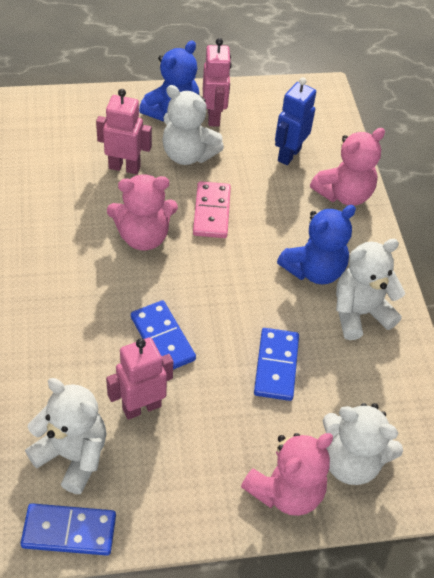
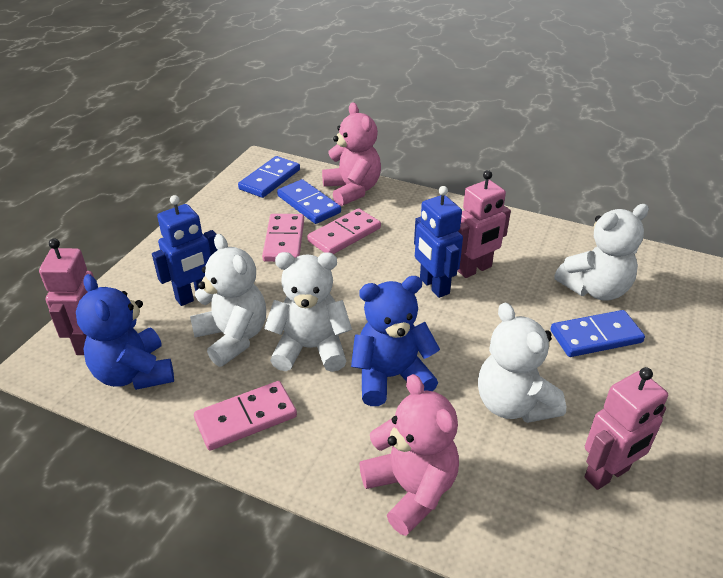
blue robot: [275,77,316,165] = 1 -> [152,195,217,306] [414,186,463,298] = 2
pink domino: [193,181,231,238] = 1 -> [194,381,297,451] [262,214,304,262] [307,208,381,254] = 3
pink teddy bear: [107,174,178,251] [241,433,333,516] [310,128,385,206] = 3 -> [322,102,381,206] [359,374,459,536] = 2

